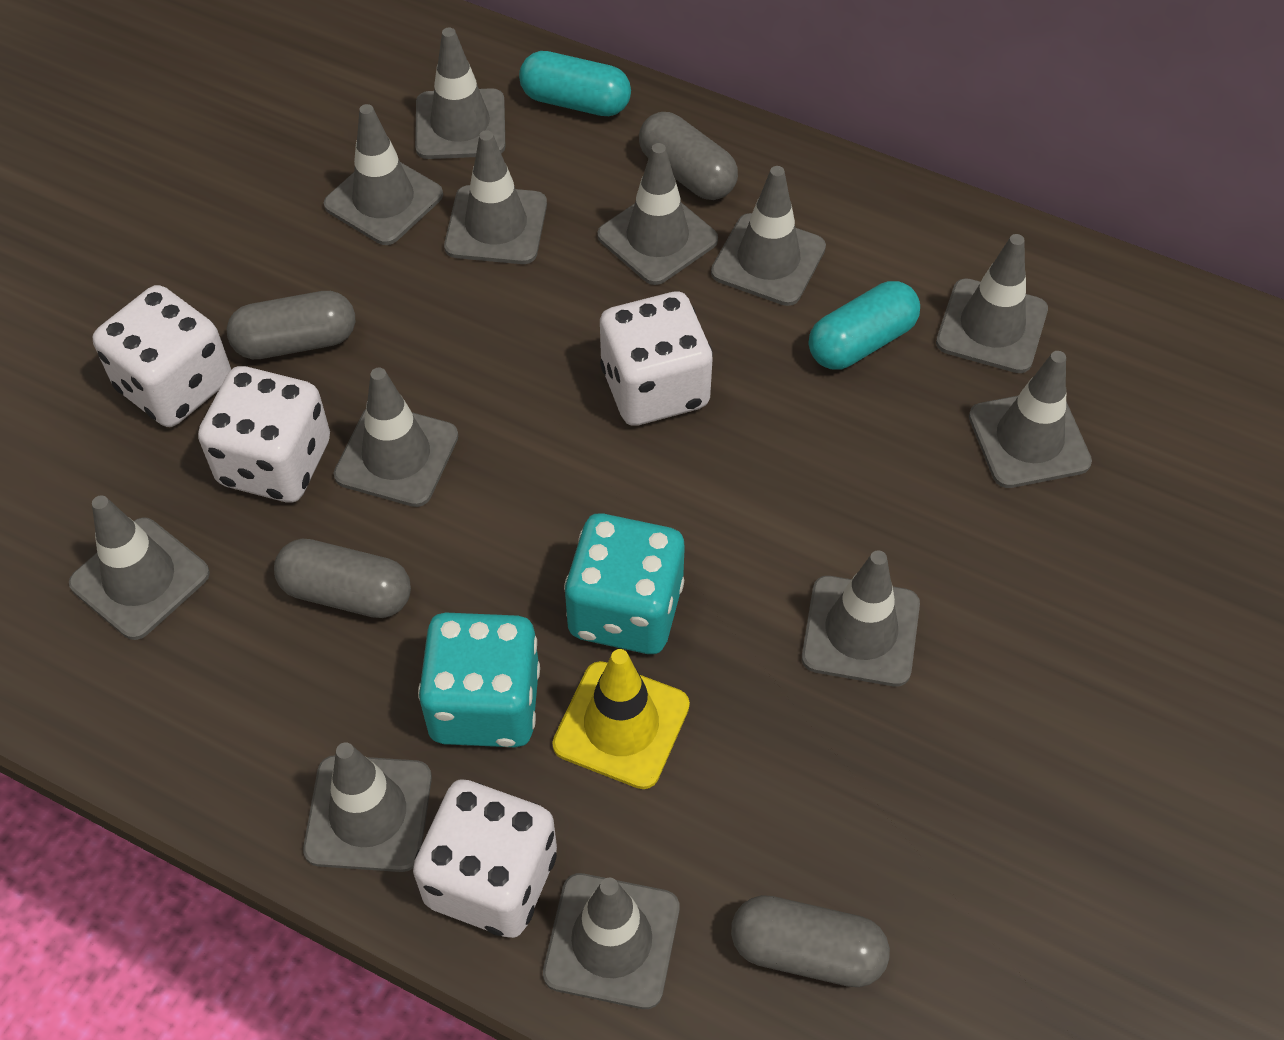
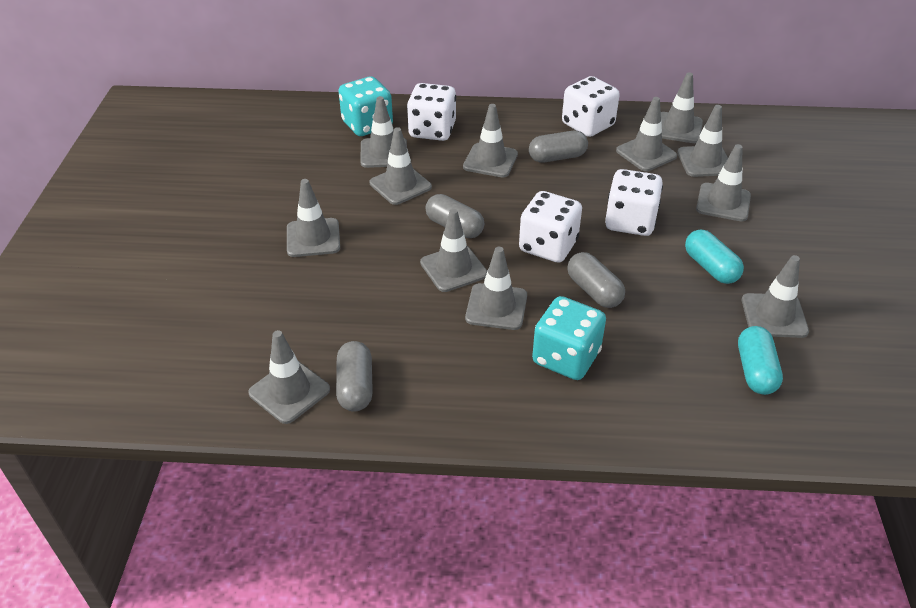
yellow traffic cone: [552,649,690,789] = 1 -> none = 0

